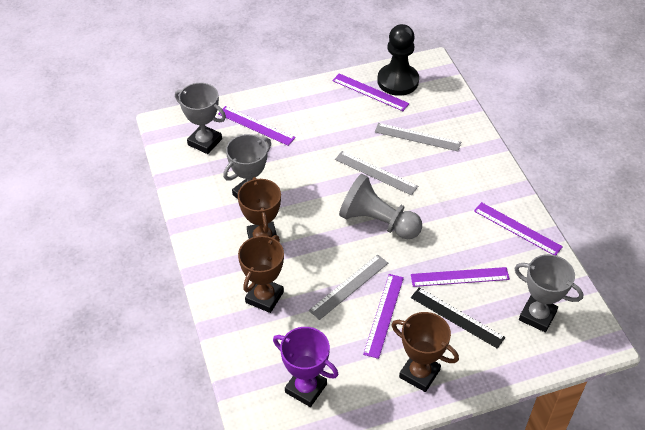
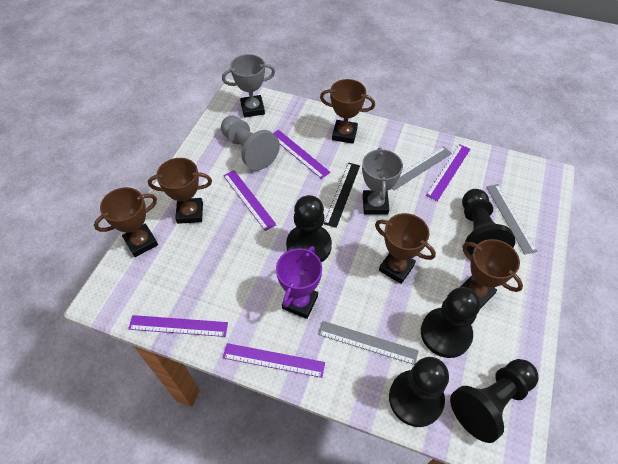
black pawn: [377,24,419,96] = 1 -> [286,195,332,262] [389,357,449,427] [421,287,480,358] [450,359,539,443] [462,189,516,256] = 5
brown trophy: [238,177,281,239] [238,235,284,313] [392,312,459,392] = 3 -> [94,187,158,257] [148,158,212,224] [320,79,375,144] [375,213,436,284] [461,239,523,309] = 5
grey trophy: [175,83,226,154] [223,134,271,199] [514,254,583,332] = 3 -> [222,54,275,118] [362,147,403,215] = 2

